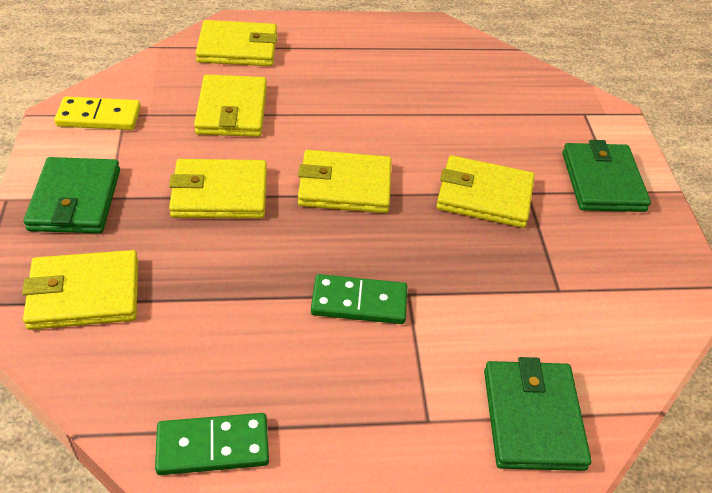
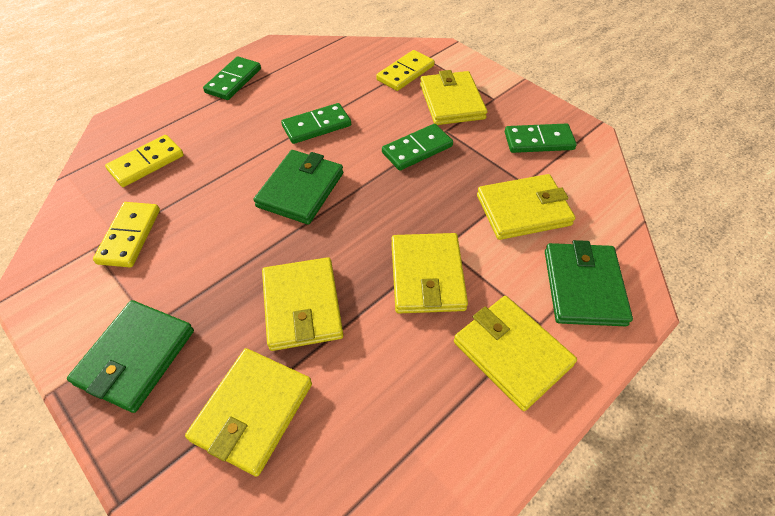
green domino: [155,413,269,475] [311,274,407,324] = 2 -> [203,56,261,100] [281,103,351,144] [382,124,453,171] [505,123,577,153] = 4
yellow domino: [54,96,141,130] = 1 -> [93,202,160,267] [105,135,184,187] [376,50,435,91] = 3

